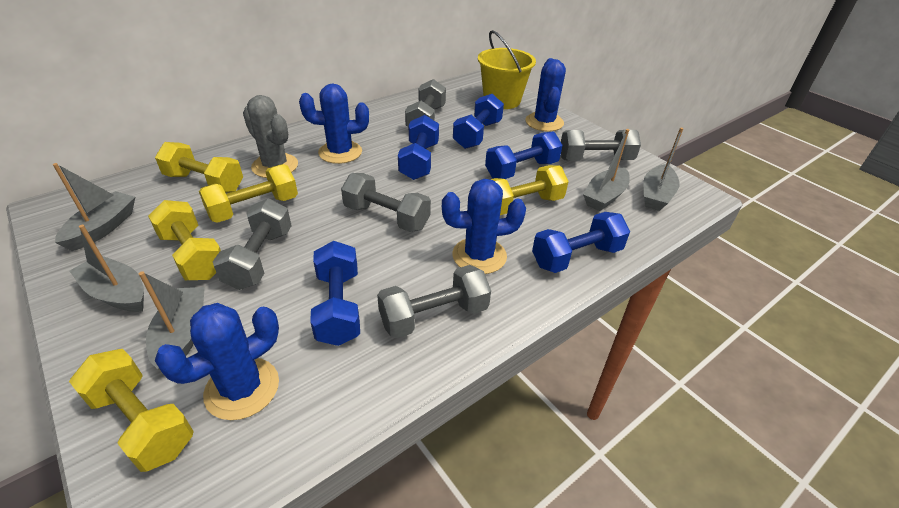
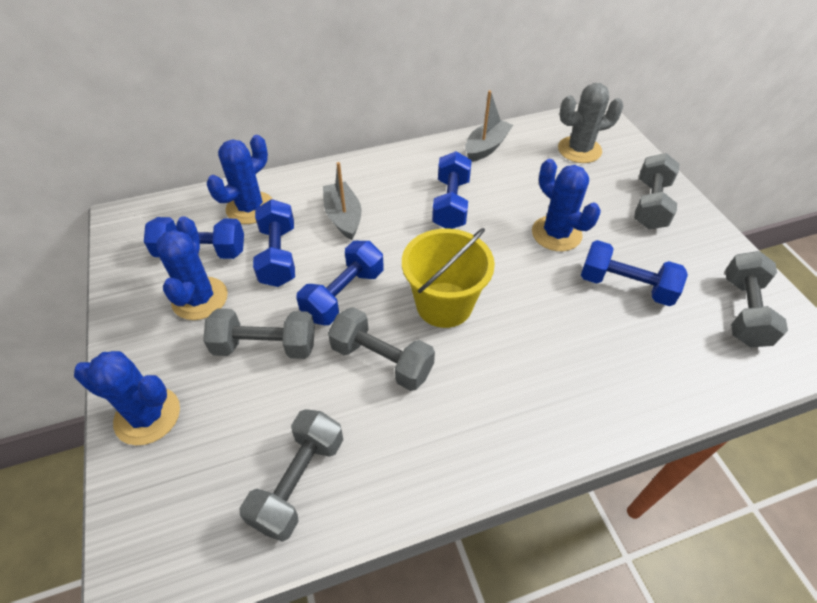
grey boat: [53,163,135,251] [70,225,144,312] [139,271,205,370] [583,129,630,211] [644,128,683,211] = 5 -> [323,162,361,240] [465,90,513,162] = 2
yellow dumbbell: [69,349,194,472] [148,200,221,280] [155,142,243,193] [199,164,298,223] [490,165,569,215] = 5 -> none = 0

